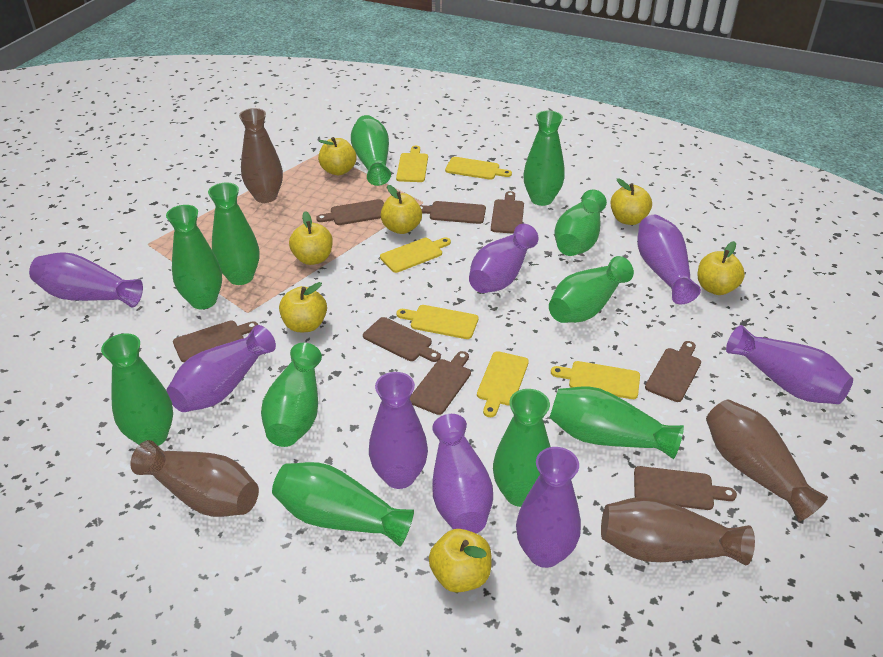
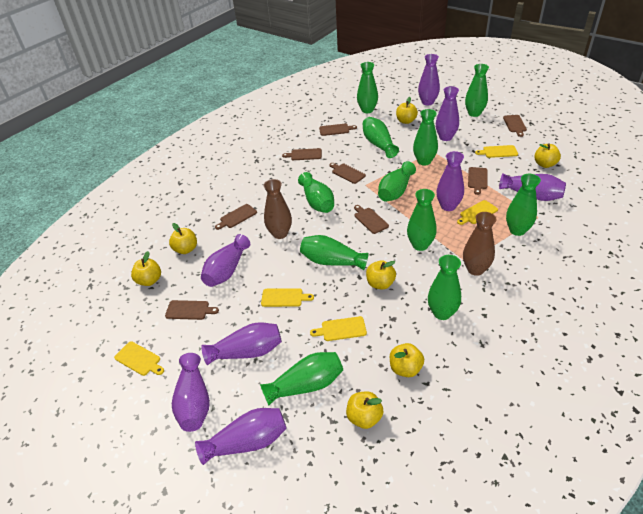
brown vase: [131,440,259,517] [239,108,283,203] [601,497,755,565] [706,399,828,521] = 4 -> [263,179,292,239] [463,212,496,276] = 2
yellow cutting board: [380,237,451,273] [396,146,428,182] [396,305,478,339] [445,157,512,180] [477,351,529,417] [551,361,640,399] = 6 -> [114,341,164,376] [261,288,314,307] [310,316,367,341] [457,200,498,225] [475,145,518,158] = 5

